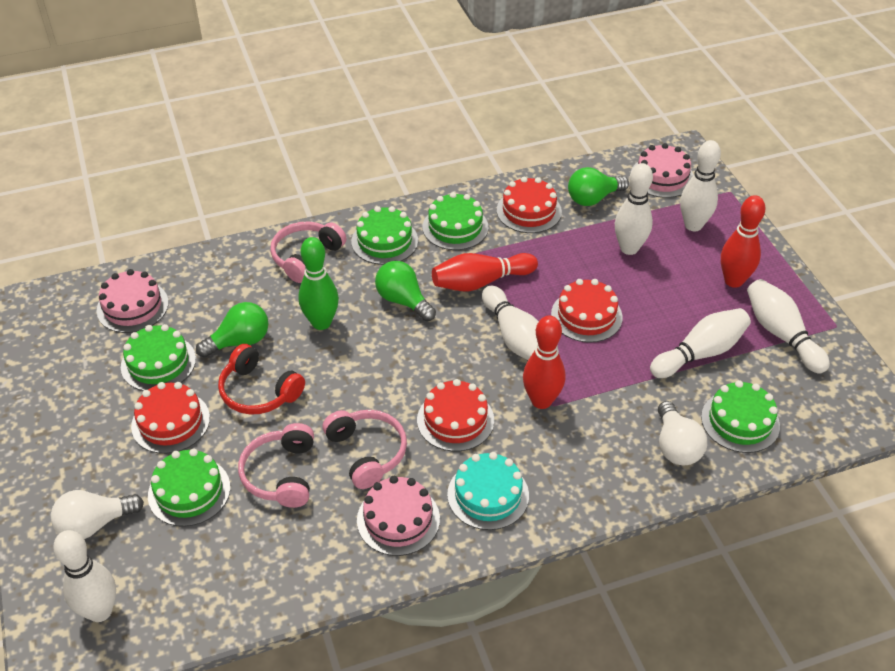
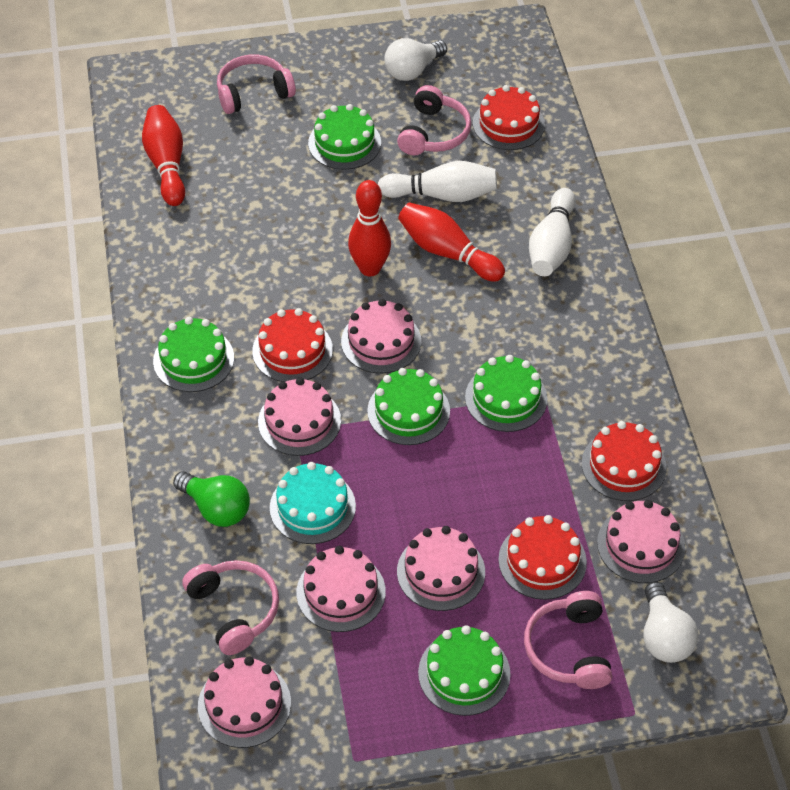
green bowling pin: [298,237,339,330] = 1 -> none = 0
green light bulb: [196,302,268,358] [375,261,436,321] [568,167,629,206] = 3 -> [173,471,250,527] = 1
pink cake: [97,269,169,333] [357,476,440,556] [631,143,694,198] = 3 -> [198,656,291,748] [258,377,341,456] [297,546,386,632] [341,299,421,374] [397,526,485,611] [597,500,685,583] = 6
pink headphones: [238,423,314,508] [270,221,346,283] [323,410,407,489] = 3 -> [182,560,279,655] [217,55,296,114] [397,85,472,155] [524,591,612,689] = 4
red headphones: [218,344,305,414] = 1 -> none = 0
white bowling pin: [53,530,116,622] [482,286,539,360] [615,163,653,255] [650,308,751,378] [680,140,721,231] [747,279,830,374] = 6 -> [378,161,497,202] [529,188,576,276] = 2

